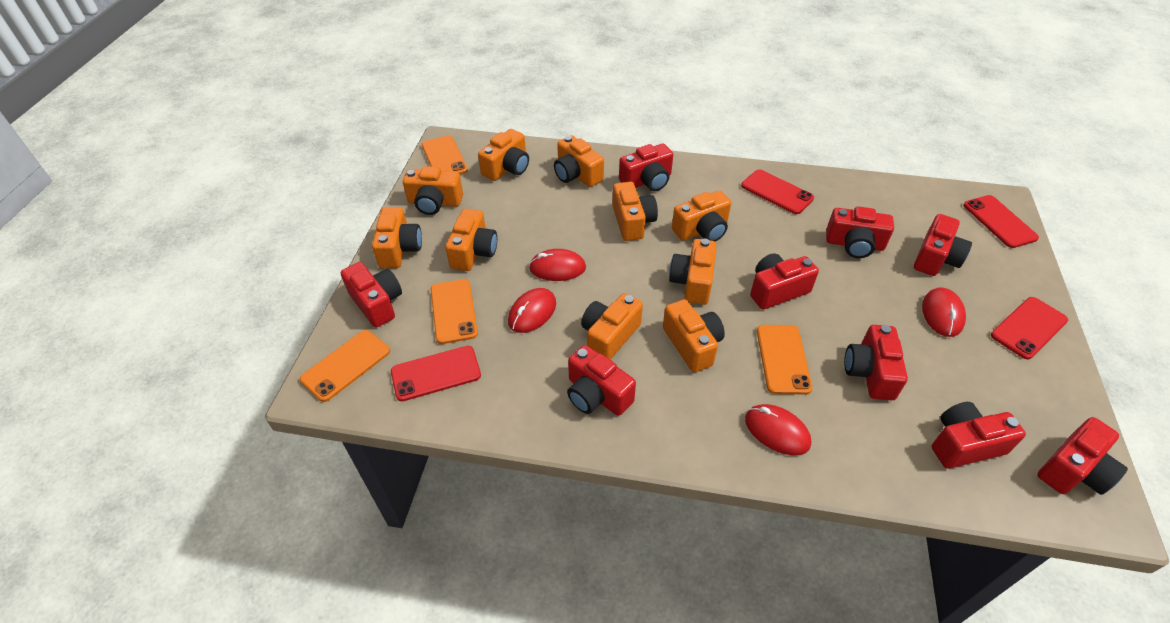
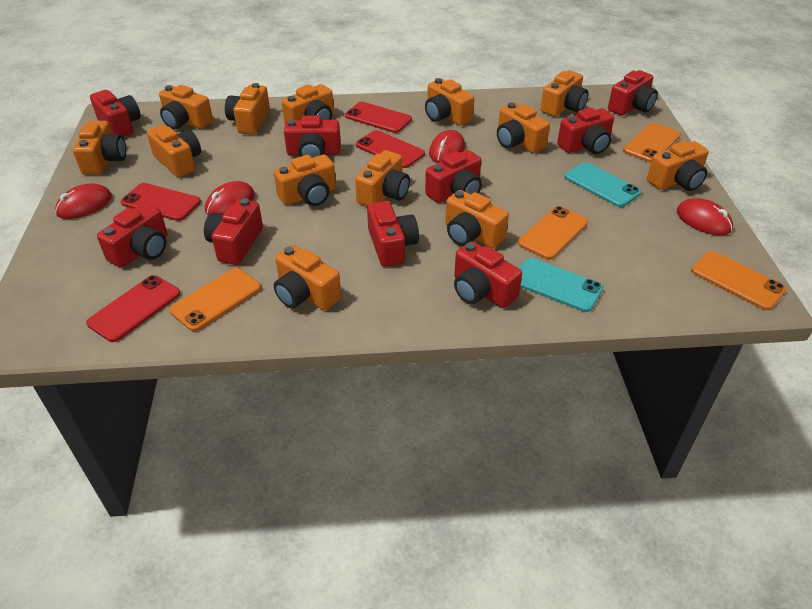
orange camera: [372,207,422,268] [403,166,463,215] [445,209,497,271] [478,129,529,181] [554,135,604,187] [581,293,643,360] [612,182,658,241] [663,299,725,372] [669,238,717,305] [672,191,731,241] = 10 -> [73,121,126,175] [147,125,201,177] [159,85,213,129] [225,83,270,134] [274,155,336,206] [274,245,341,310] [282,84,334,123] [355,150,410,206] [425,78,474,126] [445,190,509,248] [497,102,550,153] [541,70,589,117] [647,141,709,191] = 13
turquoise phone: none = 0 -> [519,258,604,312] [565,162,641,207] = 2

